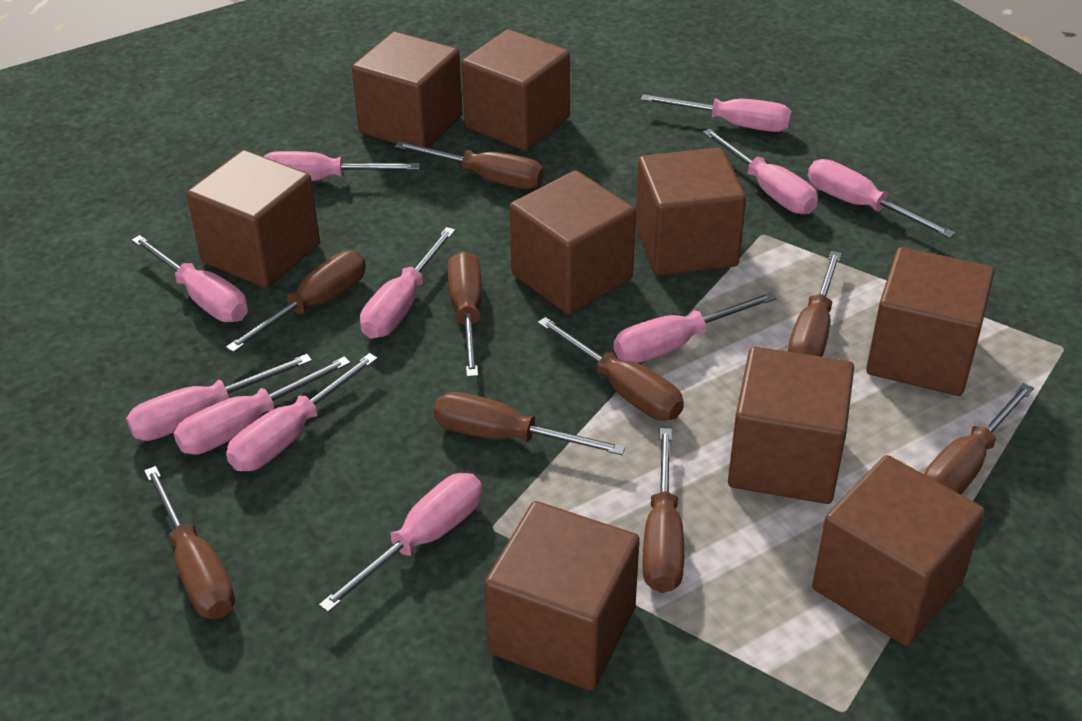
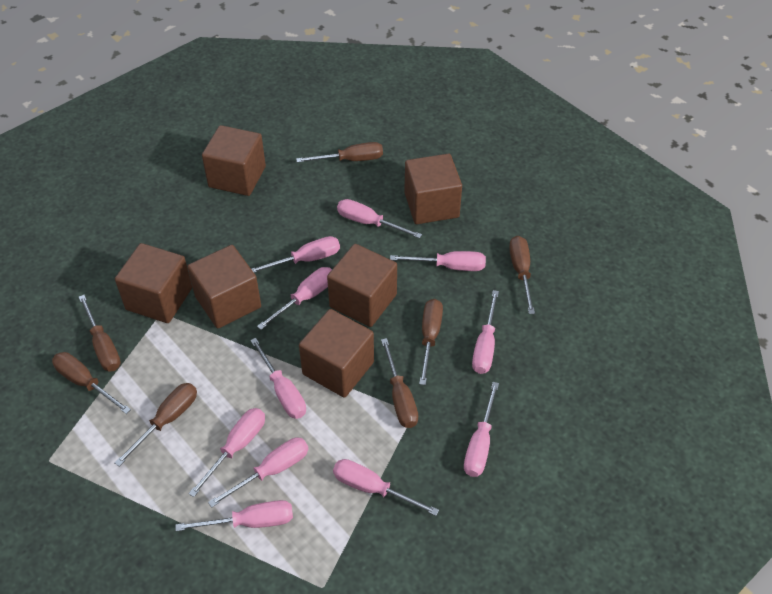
brown cube: [186,150,320,288] [352,32,462,148] [461,29,570,151] [485,501,640,691] [509,170,636,314] [635,147,746,276] [728,346,854,504] [812,455,985,646] [866,247,994,396] = 9 -> [115,243,192,323] [187,245,261,328] [202,125,266,196] [299,309,374,398] [327,244,397,327] [404,154,462,224] = 6
brown screwdriver: [144,466,235,619] [226,250,366,353] [395,141,544,189] [434,392,626,455] [447,251,482,377] [538,317,684,421] [643,428,684,593] [788,251,842,357] [924,383,1034,494] = 9 -> [52,352,131,414] [79,295,121,372] [114,383,197,467] [296,142,383,163] [381,338,418,428] [419,299,443,385] [509,236,535,314] = 7

